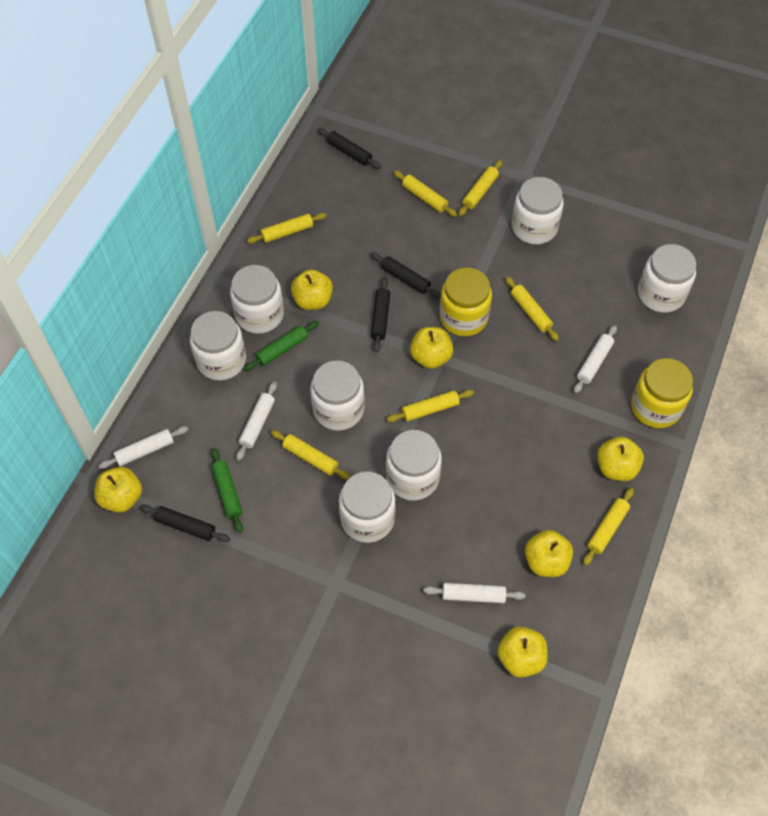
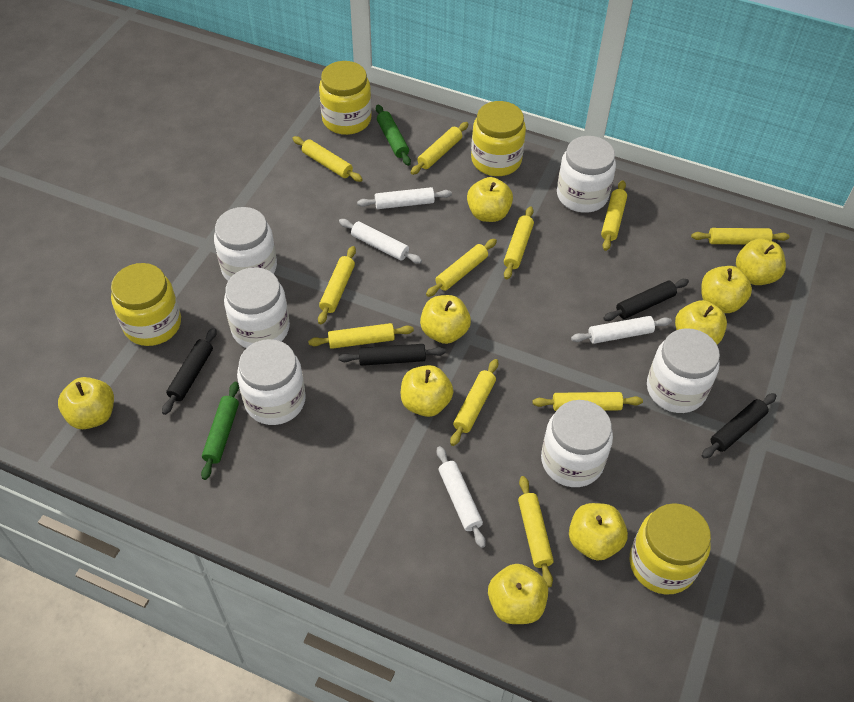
white jar: [190,311,246,380] [230,265,284,334] [310,360,365,431] [339,472,396,543] [386,430,442,501] [512,177,564,244] [638,244,696,313] = 7 -> [214,207,277,281] [224,267,290,348] [237,339,306,425] [541,400,613,487] [557,136,616,213] [647,328,720,413] = 6
yellow apple: [94,467,142,513] [291,269,333,310] [410,327,453,369] [497,626,548,678] [525,530,573,577] [597,437,644,481] = 6 -> [58,377,114,429] [401,365,453,417] [420,295,471,344] [467,177,513,222] [488,564,548,624] [569,503,628,561] [675,300,727,345] [702,266,752,313] [736,239,786,285] = 9
yellow jar: [439,267,492,336] [631,358,693,428] = 2 -> [111,263,181,346] [319,61,372,135] [471,101,526,176] [630,503,711,594] = 4
yellow rolling pin: [247,213,327,244] [271,430,350,480] [387,390,474,422] [394,171,457,217] [459,160,503,216] [505,276,559,341] [583,488,634,566] = 7 -> [292,136,363,182] [308,323,414,349] [318,246,356,324] [411,122,468,175] [426,239,497,297] [450,359,498,446] [504,206,534,279] [518,476,554,587] [532,392,643,411] [601,180,627,251] [691,228,790,245] = 11

